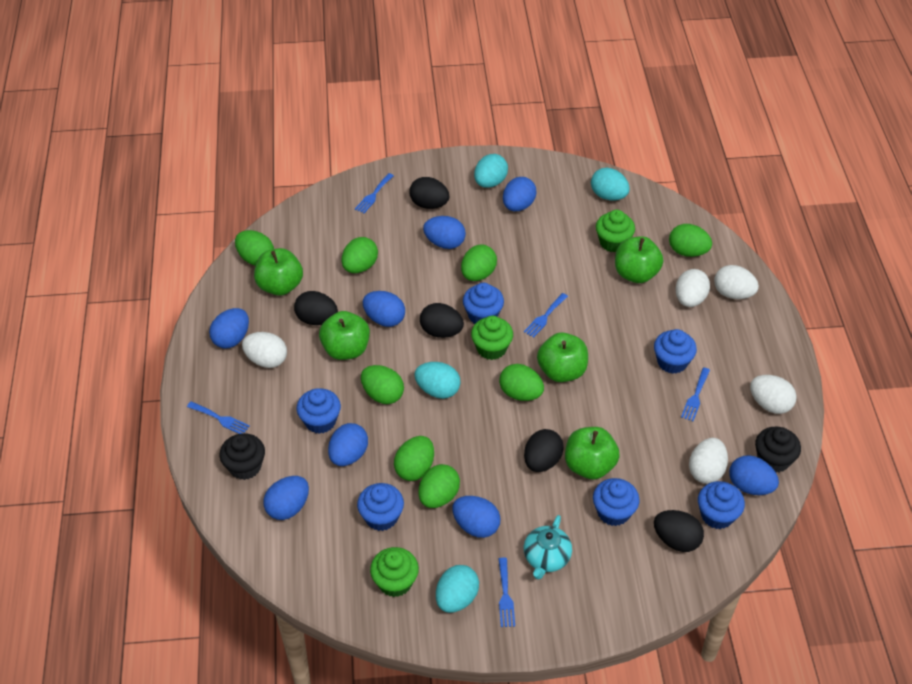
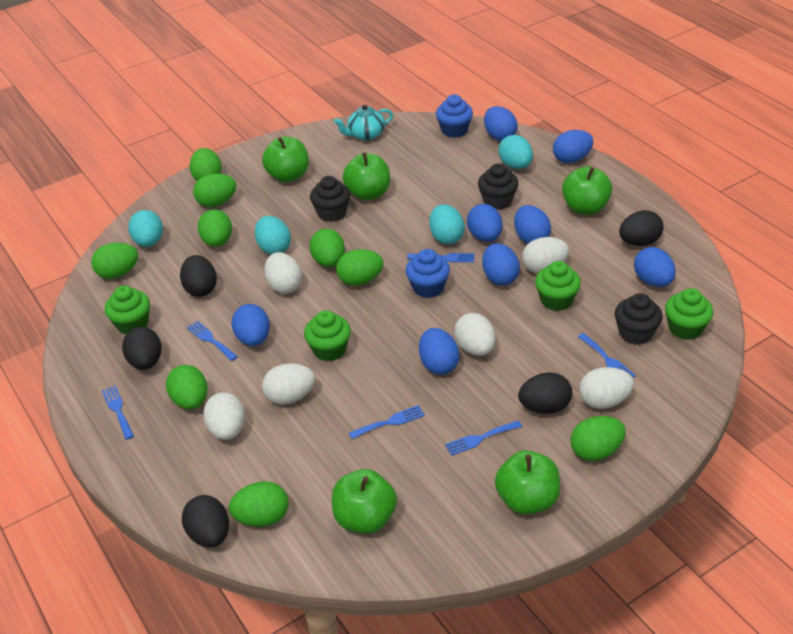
black cupcake: [220,433,265,480] [755,427,801,473] = 2 -> [310,176,350,222] [478,164,518,210] [615,293,663,345] = 3
blue cupcake: [297,388,341,434] [357,483,404,531] [463,283,504,324] [593,478,640,526] [654,329,697,374] [698,481,745,529] = 6 -> [406,249,450,298] [436,94,473,138] = 2
blue fork: [187,401,250,434] [355,173,394,213] [498,558,515,627] [524,293,568,338] [681,367,710,421] = 5 -> [102,386,134,440] [187,321,238,361] [349,405,425,439] [407,253,474,262] [445,420,522,456] [578,333,636,378] = 6
green cupcake: [370,547,419,597] [471,316,513,360] [596,210,635,252] = 3 -> [105,285,150,334] [304,310,351,361] [535,261,581,311] [665,288,713,340] = 4
green egg: [235,230,274,266] [342,237,378,273] [361,365,404,404] [394,436,434,481] [418,464,460,508] [461,245,497,281] [499,364,544,401] [669,224,712,257] = 8 -> [91,243,138,279] [166,365,208,409] [190,148,222,181] [193,173,236,207] [198,209,232,247] [229,481,288,527] [309,229,345,267] [336,249,383,286] [571,416,625,461] = 9
white egg: [242,332,287,368] [676,269,710,307] [689,438,728,484] [714,265,759,299] [750,375,797,414] = 5 -> [203,392,245,440] [262,363,315,405] [264,252,302,294] [454,313,496,356] [522,237,569,274] [579,367,634,409] = 6

